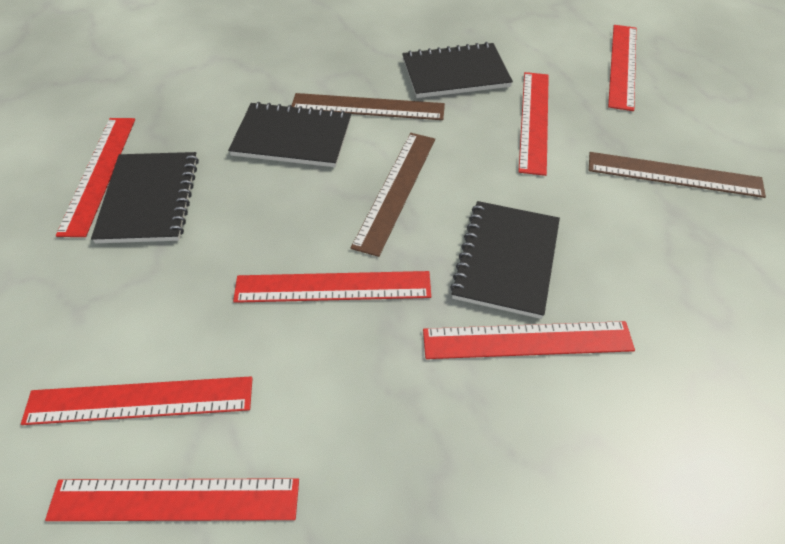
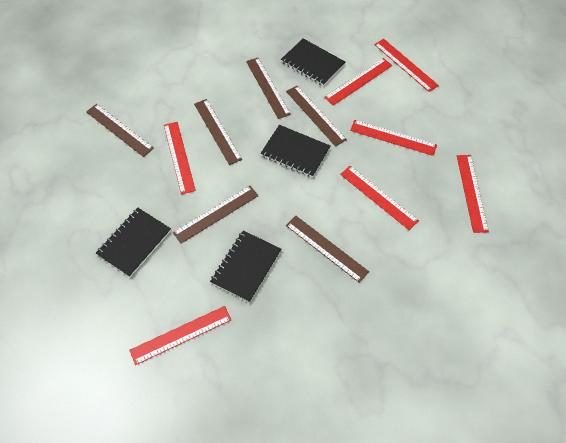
brown ruler: [291,93,445,120] [351,133,435,257] [589,152,766,198] = 3 -> [86,104,154,157] [173,186,259,244] [194,99,242,165] [246,58,291,119] [286,86,347,147] [286,215,369,283] = 6

